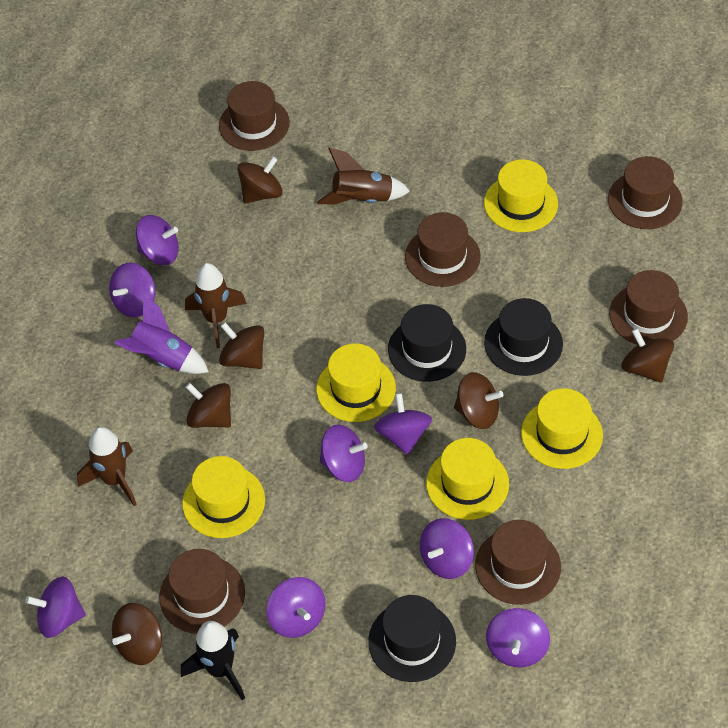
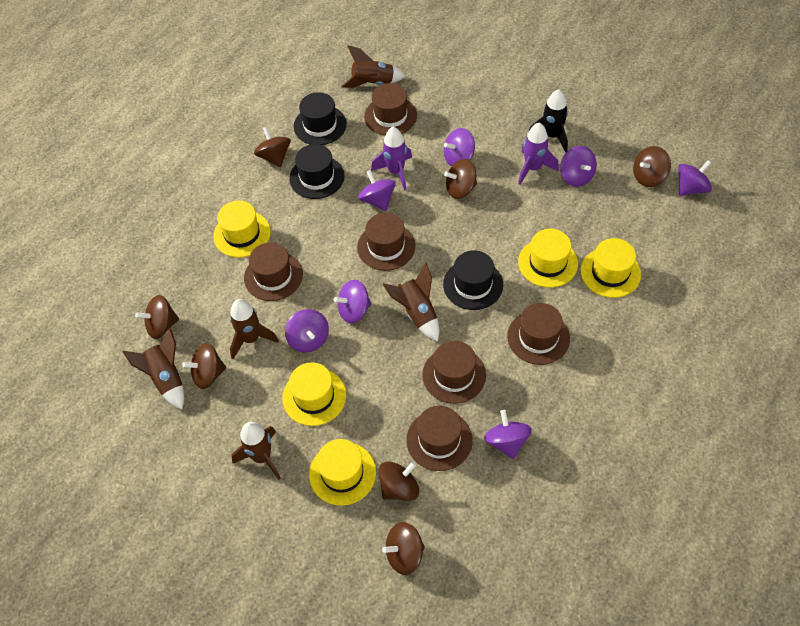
brown rocket: [77,427,137,506] [185,263,247,348] [317,147,410,205] = 3 -> [122,328,184,409] [230,299,279,359] [231,422,281,480] [341,45,406,88] [383,263,439,342] = 5
brown spinning top: [112,603,162,665] [186,383,231,428] [219,322,264,369] [238,156,283,203] [454,372,504,429] [621,328,674,383] = 6 -> [135,295,179,339] [182,343,226,389] [254,127,291,167] [378,461,419,501] [382,522,425,575] [444,159,477,199] [633,146,671,187] = 7
purple rocket: [114,295,209,374] = 1 -> [371,127,412,191] [518,123,559,185] = 2
purple spinning top: [25,577,86,638] [109,263,156,318] [136,215,179,265] [266,577,326,638] [320,425,368,482] [374,393,432,455] [420,518,474,579] [486,608,550,667] = 8 -> [285,309,329,353] [334,280,371,324] [358,170,396,211] [443,128,475,167] [484,410,532,459] [560,146,597,187] [678,160,712,196] = 7

